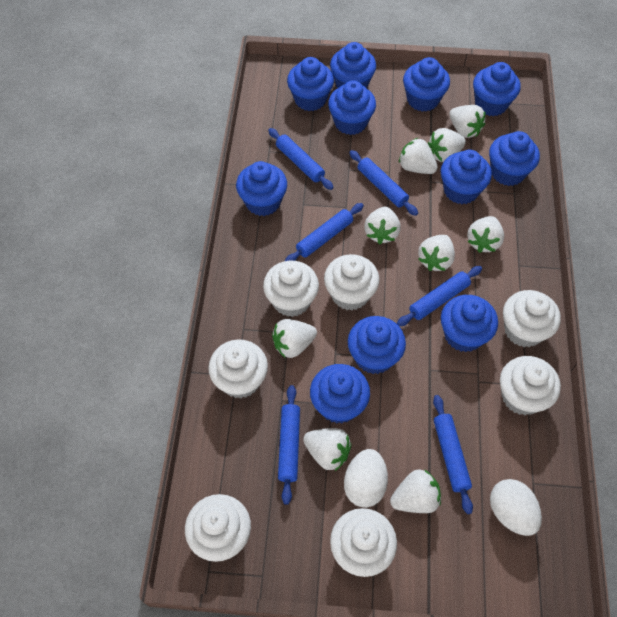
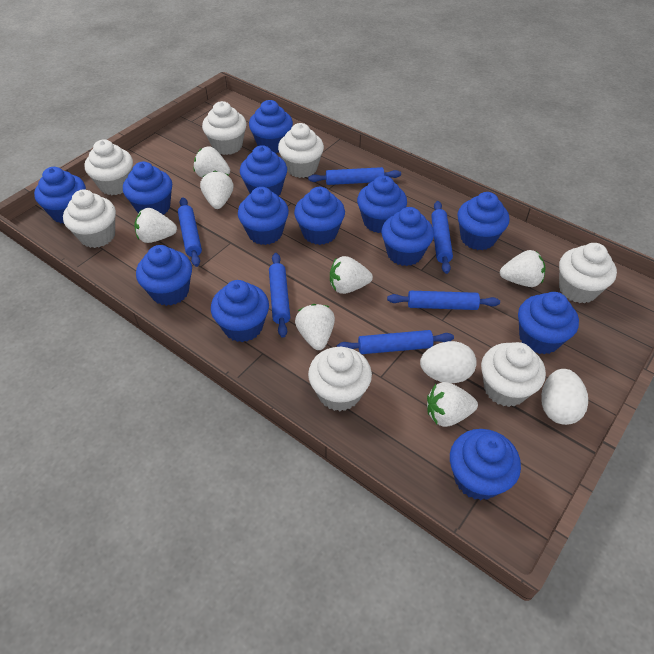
blue cupcake: [236,161,287,216] [287,57,334,111] [310,364,370,424] [328,81,376,135] [330,42,376,88] [348,316,406,374] [403,57,450,112] [441,150,492,204] [441,295,498,352] [473,62,521,116] [489,131,540,186] = 11 -> [34,167,86,224] [123,162,172,215] [136,245,192,306] [211,280,269,342] [238,187,289,245] [240,145,287,197] [249,100,293,153] [294,187,345,245] [357,176,407,233] [381,207,434,266] [450,429,521,500] [457,192,509,250] [518,292,579,355] = 13
white strawberry: [272,319,317,358] [303,428,352,471] [364,207,401,244] [390,469,441,513] [399,138,438,174] [418,235,455,271] [428,128,466,162] [449,105,485,138] [467,216,504,253] = 9 -> [134,208,177,243] [193,146,230,178] [200,171,233,209] [295,304,335,350] [330,256,373,294] [427,382,478,427] [500,250,545,287] = 7

